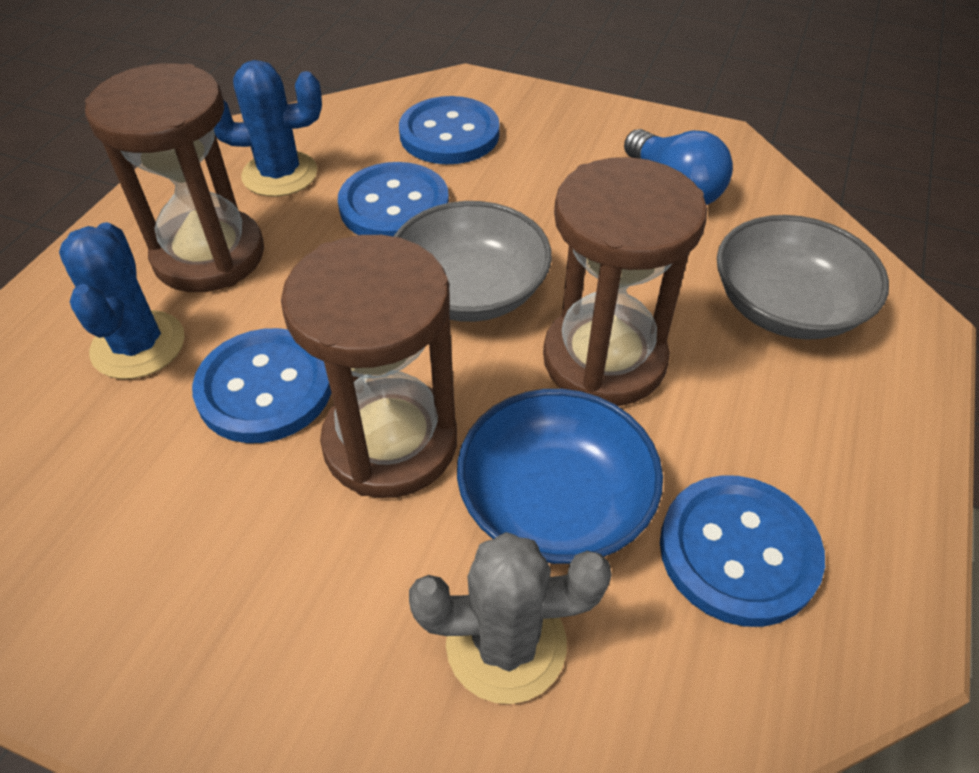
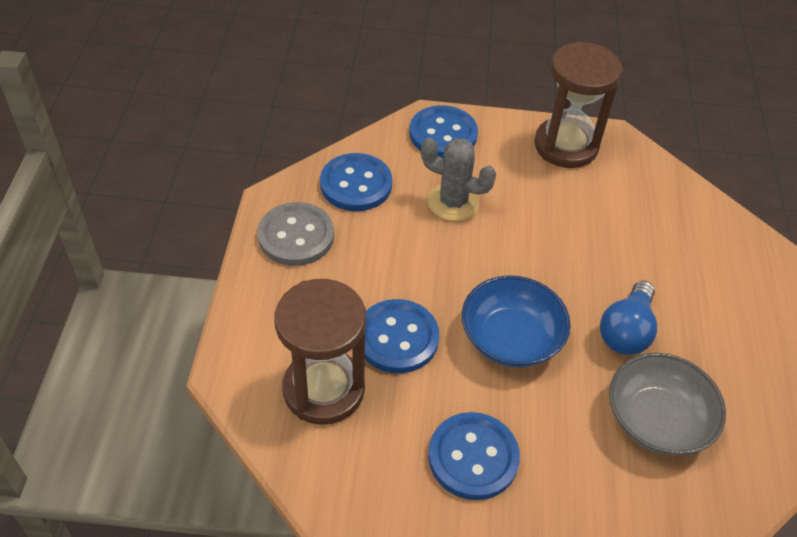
blue cactus: [59,222,185,379] [214,60,322,197] = 2 -> none = 0
brown hourglass: [85,63,264,292] [281,235,457,498] [543,157,707,406] = 3 -> [275,279,366,425] [534,41,622,168] = 2
grey bowl: [394,201,552,322] [717,215,889,340] = 2 -> [609,353,726,455] = 1
grey button: none = 0 -> [257,202,334,266] = 1

